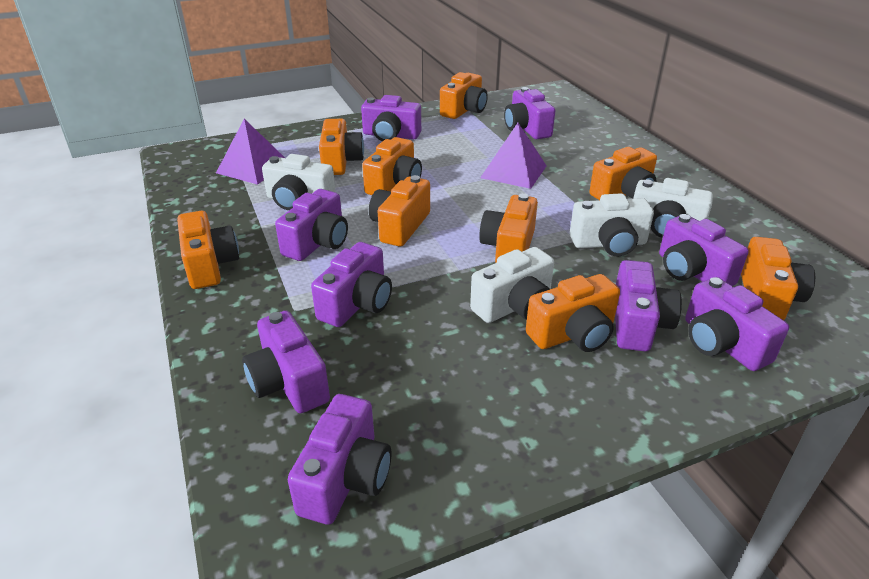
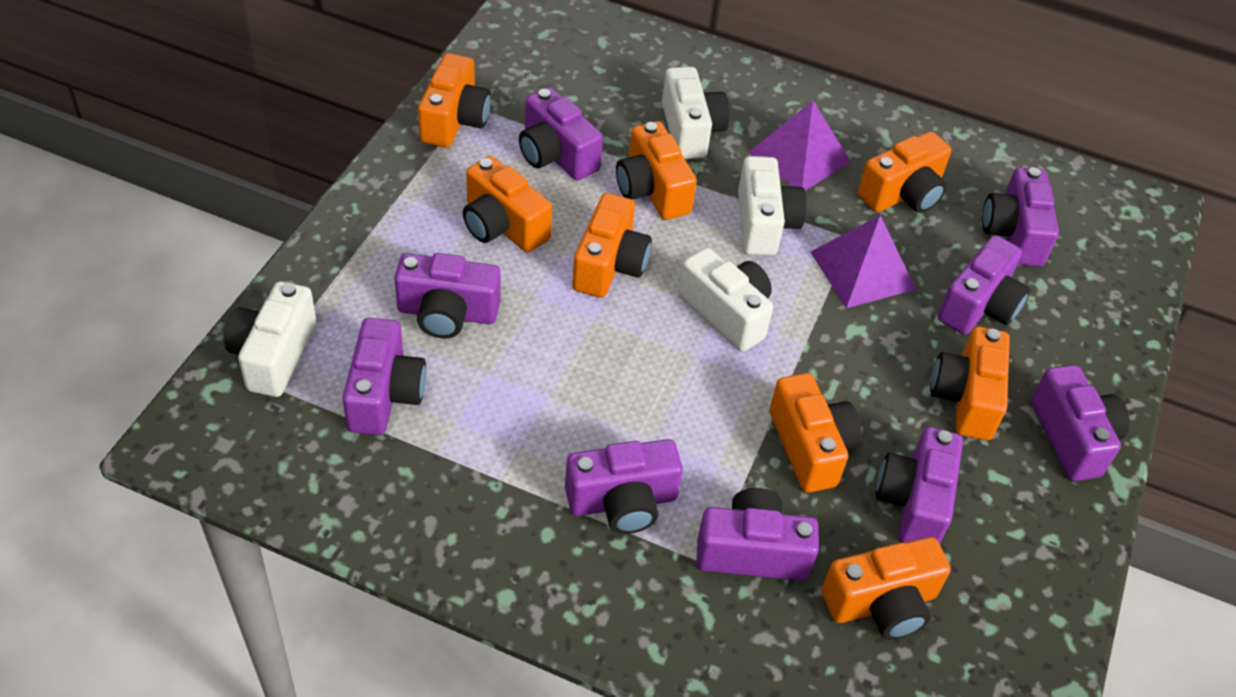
orange camera: [177,211,239,289] [319,119,364,175] [362,137,422,195] [369,175,430,247] [440,72,488,119] [479,193,538,263] [526,274,620,352] [589,147,657,200] [741,237,815,320] = 9 -> [418,53,491,148] [463,156,552,252] [572,193,652,298] [616,121,697,220] [769,373,862,493] [821,537,951,640] [858,131,951,213] [930,327,1010,440] = 8

